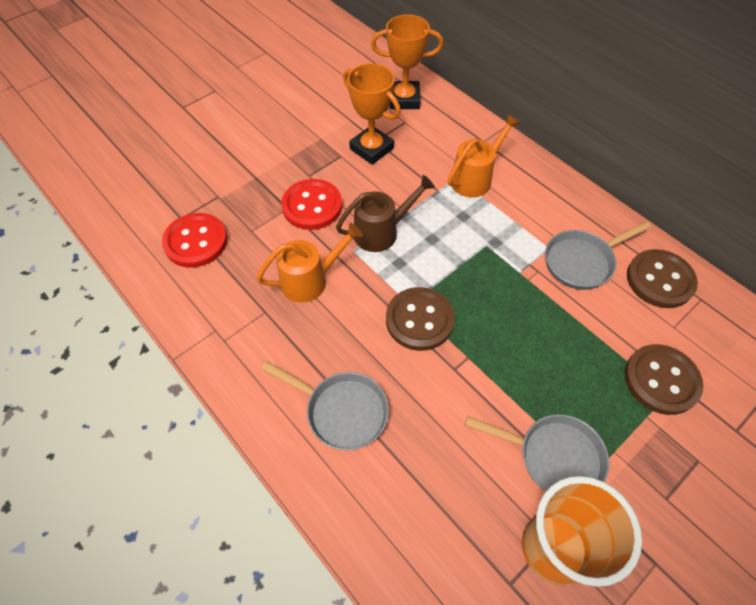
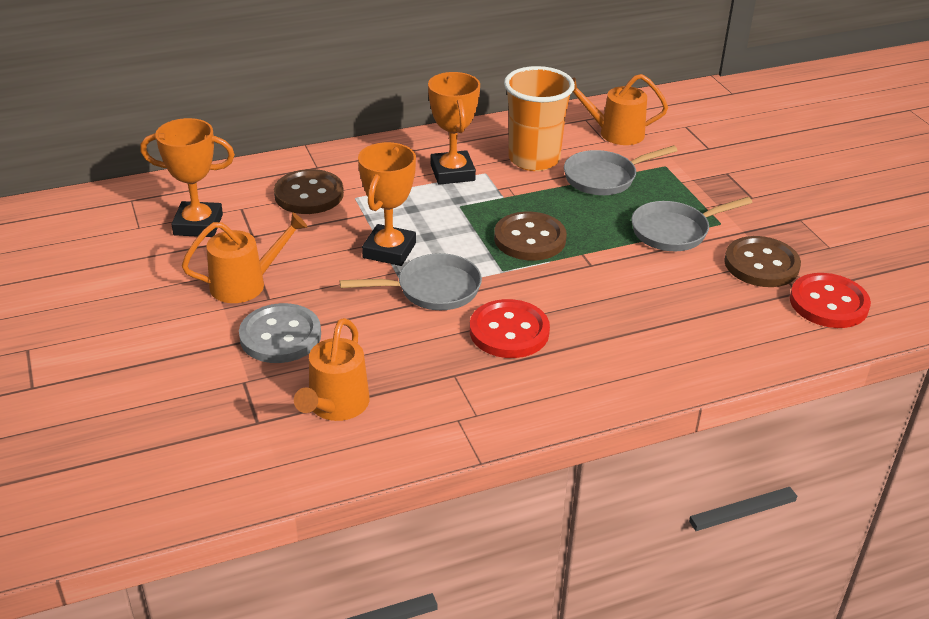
brown watering can: [336,175,435,252] = 1 -> none = 0
grey button: none = 0 -> [239,303,321,363] = 1
orange trophy: [343,63,401,165] [371,14,443,109] = 2 -> [140,118,235,237] [358,142,416,266] [428,72,480,185] = 3
orange watering can: [256,223,363,303] [448,114,520,197] = 2 -> [182,213,308,303] [294,318,369,421] [572,74,668,145] = 3

